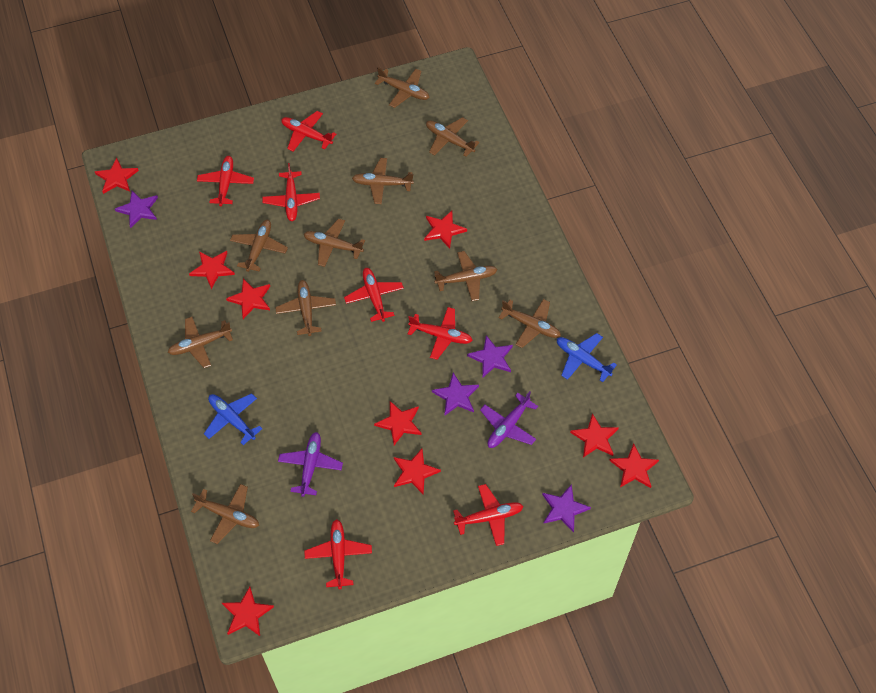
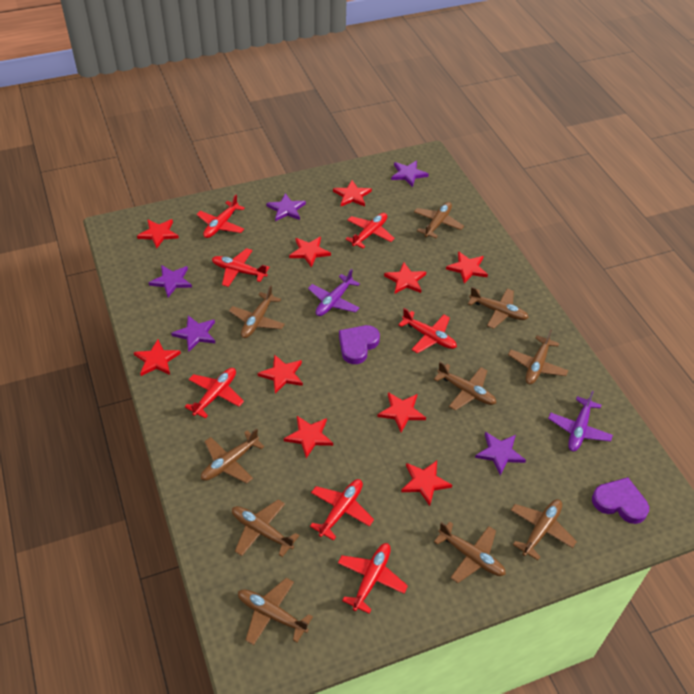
blue plane: [204,393,262,445] [557,333,617,382] = 2 -> none = 0
purple heart: none = 0 -> [339,325,380,364] [592,477,649,524] = 2
purple star: [115,191,158,228] [432,373,479,416] [467,335,513,378] [542,484,591,533] = 4 -> [148,265,192,297] [171,316,215,352] [266,193,306,221] [391,161,429,187] [475,432,526,475] = 5
red star: [95,158,139,194] [189,251,235,289] [222,587,274,636] [226,279,270,319] [374,401,422,445] [394,449,441,495] [424,211,467,249] [570,413,619,458] [609,443,659,488] = 9 -> [134,340,181,376] [137,219,179,249] [258,354,303,394] [284,416,333,458] [289,237,331,267] [333,180,372,207] [377,392,426,432] [384,262,426,293] [401,461,452,506] [446,251,488,284] = 10

